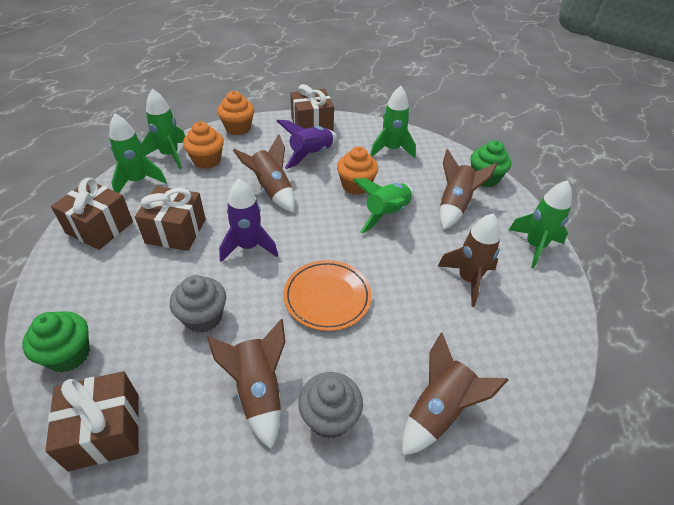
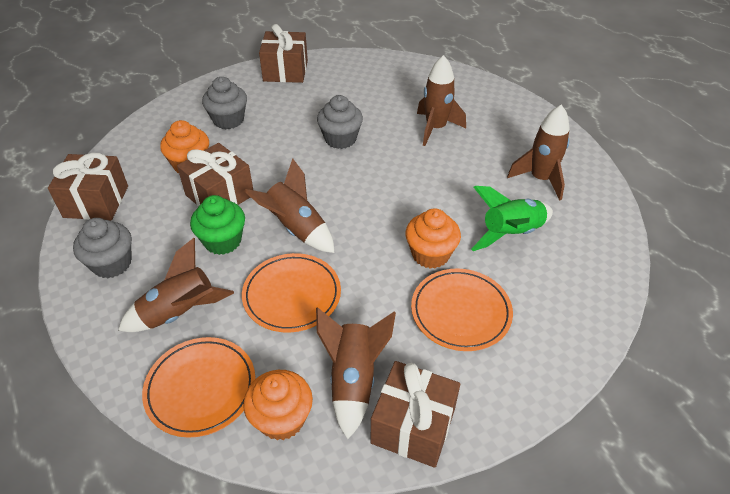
green cupcake: [22,311,90,373] [471,140,511,187] = 2 -> [190,195,245,255] = 1
green rocket: [109,113,167,193] [141,89,185,169] [353,178,414,234] [370,86,416,158] [509,180,572,269] = 5 -> [471,186,553,251] = 1
grey cupcake: [170,275,226,333] [298,372,363,439] = 2 -> [73,218,132,278] [202,77,247,129] [317,95,363,149] = 3
orange plate: [284,260,372,331] = 1 -> [142,337,256,438] [242,253,341,333] [411,269,513,351] = 3
purple rocket: [219,179,278,262] [277,120,337,169] = 2 -> none = 0

